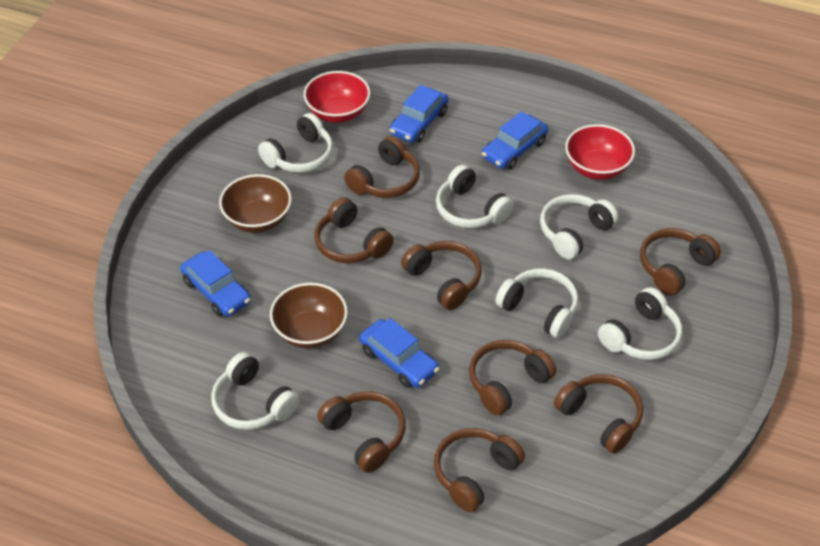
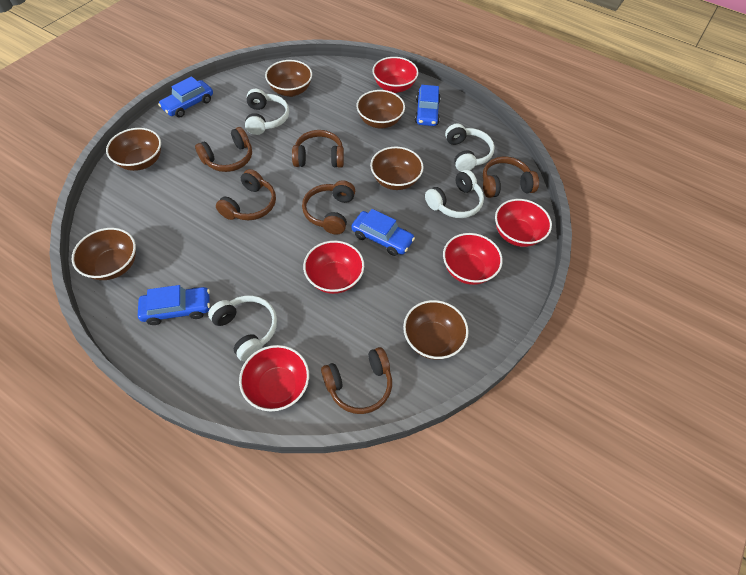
brown bowl: [219,174,292,233] [270,283,348,349] = 2 -> [72,228,136,280] [106,128,161,171] [265,60,312,97] [357,90,405,129] [370,147,423,190] [403,300,469,360] = 6
brown headphones: [314,197,394,264] [317,391,406,473] [344,136,420,198] [401,241,482,310] [434,428,525,512] [469,340,556,416] [554,374,643,454] [640,228,721,296] = 8 -> [195,127,252,172] [216,169,276,220] [292,130,344,168] [302,180,355,235] [321,347,392,414] [483,157,539,198] = 6
red bowl: [304,71,370,123] [565,124,635,180] = 2 -> [239,345,309,411] [303,241,364,294] [372,57,419,93] [443,233,503,285] [495,199,552,247] = 5
white headphones: [211,352,300,430] [258,113,333,173] [436,165,514,228] [495,269,578,338] [540,194,619,259] [598,287,682,360] = 6 -> [208,296,277,361] [245,89,289,135] [425,170,484,218] [445,124,495,172] = 4

